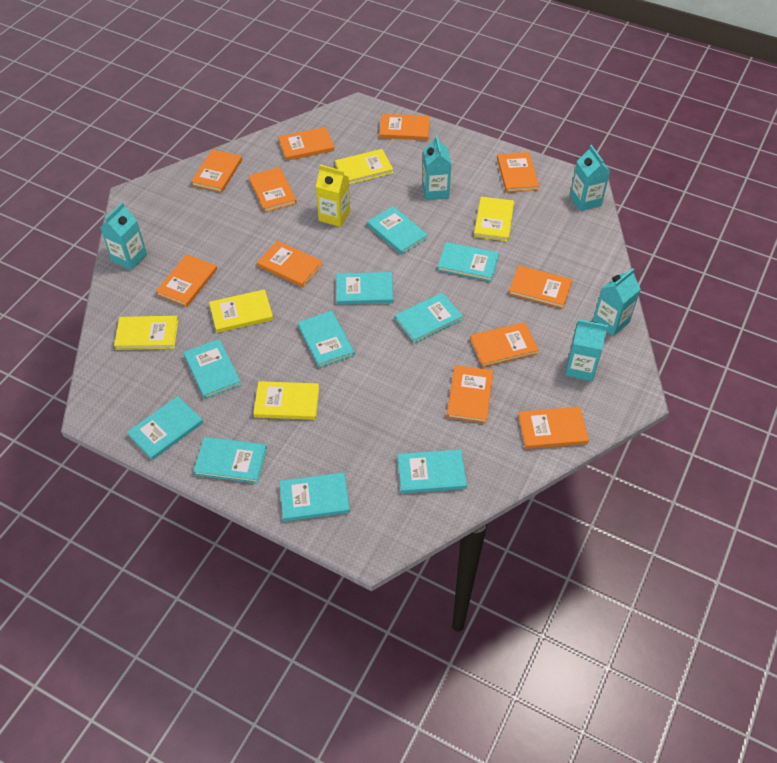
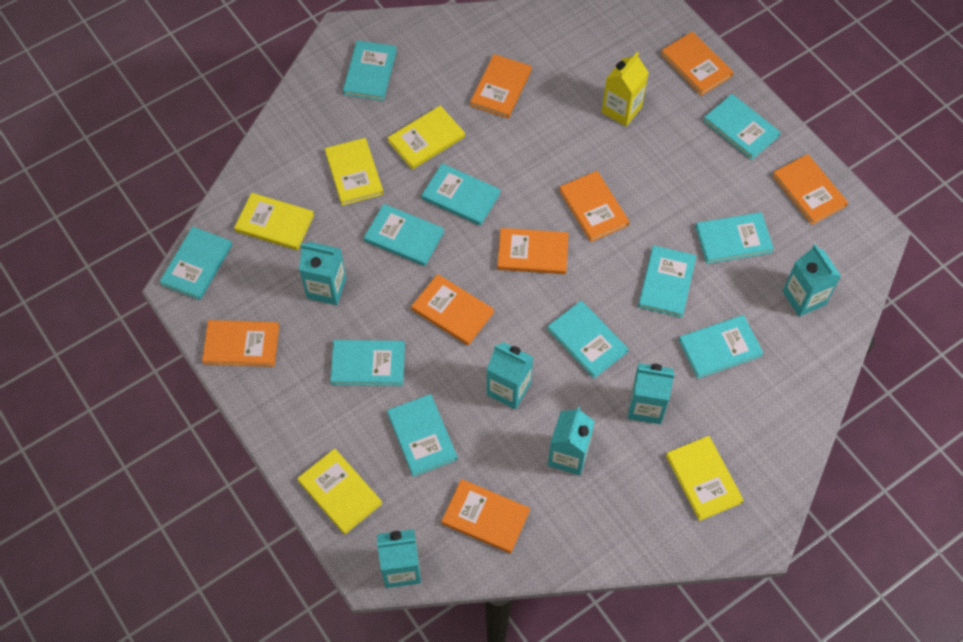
orange book: [156,254,217,307] [191,149,242,193] [249,167,297,213] [257,241,323,287] [279,127,334,161] [379,114,430,140] [447,365,494,423] [470,322,539,367] [497,152,539,193] [509,265,573,309] [518,407,589,449] = 11 -> [202,320,279,367] [411,274,494,346] [441,479,530,553] [470,54,532,119] [497,228,569,274] [559,171,629,242] [661,31,733,96] [772,154,848,225] = 8
turquoise book: [127,396,203,460] [183,339,241,399] [193,437,267,483] [279,472,350,521] [298,311,355,368] [336,272,394,305] [367,206,428,255] [395,292,463,344] [398,449,467,494] [437,242,499,282] = 10 -> [159,227,232,300] [330,340,405,386] [343,40,397,101] [364,204,444,266] [387,394,458,477] [421,163,501,226] [547,301,628,379] [638,245,696,318] [679,315,763,379] [695,212,774,264] [703,94,781,160] = 11
turquoise carton: [100,202,147,270] [422,135,451,200] [565,320,608,381] [570,145,610,211] [593,268,641,336] = 5 -> [299,242,346,305] [377,529,421,588] [486,342,533,409] [548,407,595,475] [628,363,675,424] [783,244,841,317] = 6

